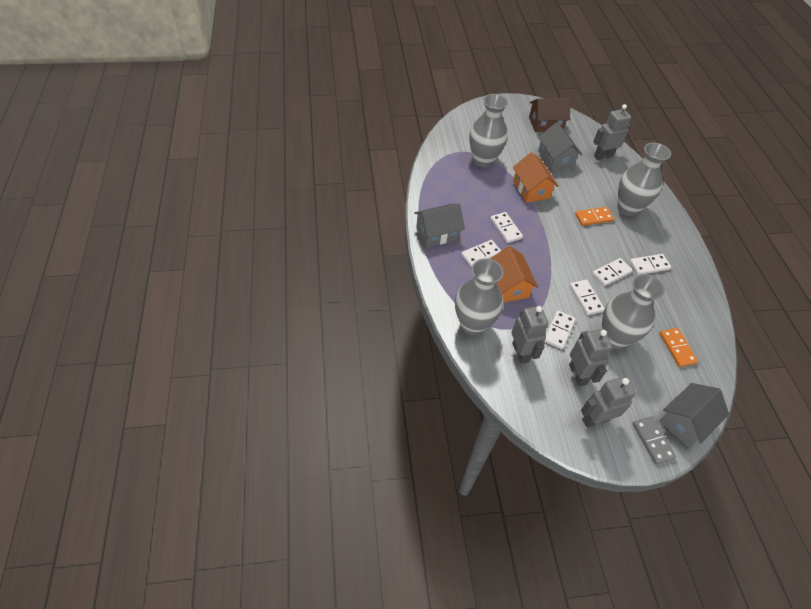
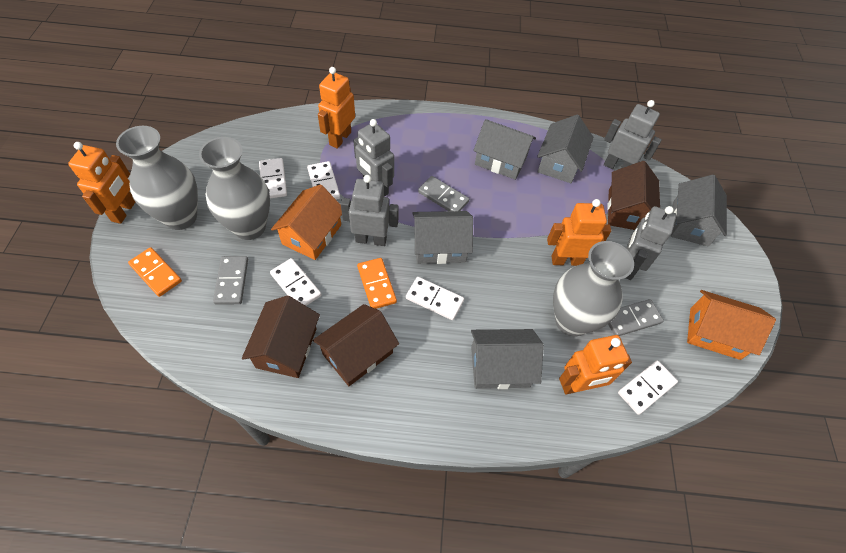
brown house: [529,97,570,132] = 1 -> [242,295,320,378] [313,304,399,386] [607,161,660,230] = 3
grey domino: [633,416,676,465] = 1 -> [213,256,248,305] [418,176,469,211] [608,299,664,336] = 3
grey house: [414,204,465,247] [538,122,582,171] [660,383,729,447] = 3 -> [412,211,473,264] [471,329,544,389] [473,119,536,180] [537,115,594,183] [671,175,727,246] = 5
grey vase: [455,258,504,335] [469,94,508,168] [602,274,665,349] [618,143,671,216] = 4 -> [116,126,198,230] [199,137,270,240] [553,241,634,337] = 3
orange robot: none = 0 -> [68,142,135,224] [318,67,355,149] [547,199,611,266] [559,335,632,395] = 4
white domino: [461,240,501,267] [491,212,523,243] [544,310,576,349] [570,280,605,315] [592,258,632,286] [629,254,671,275] = 6 -> [259,158,287,198] [270,258,321,306] [307,161,340,200] [406,277,464,320] [618,360,678,415] = 5

